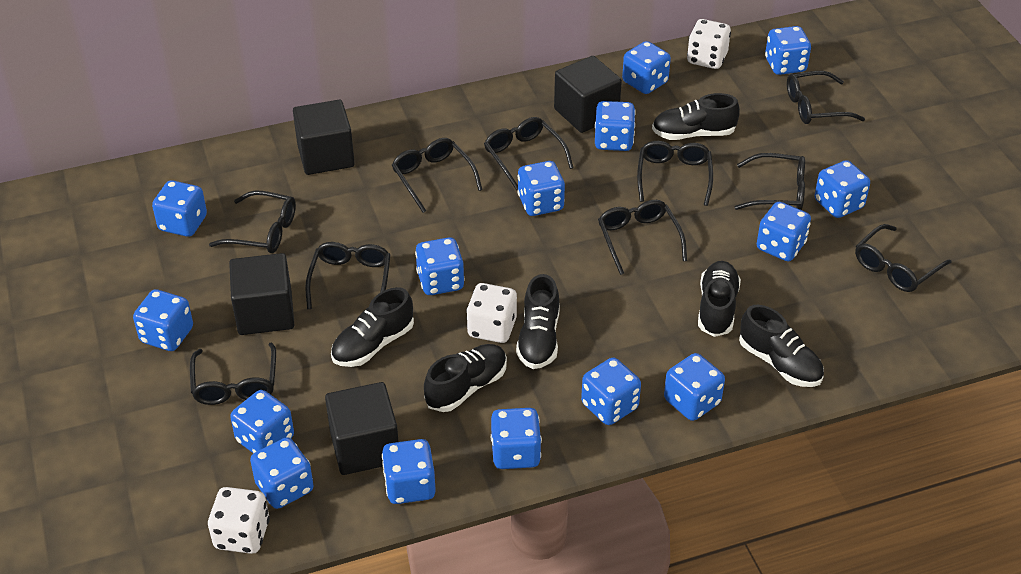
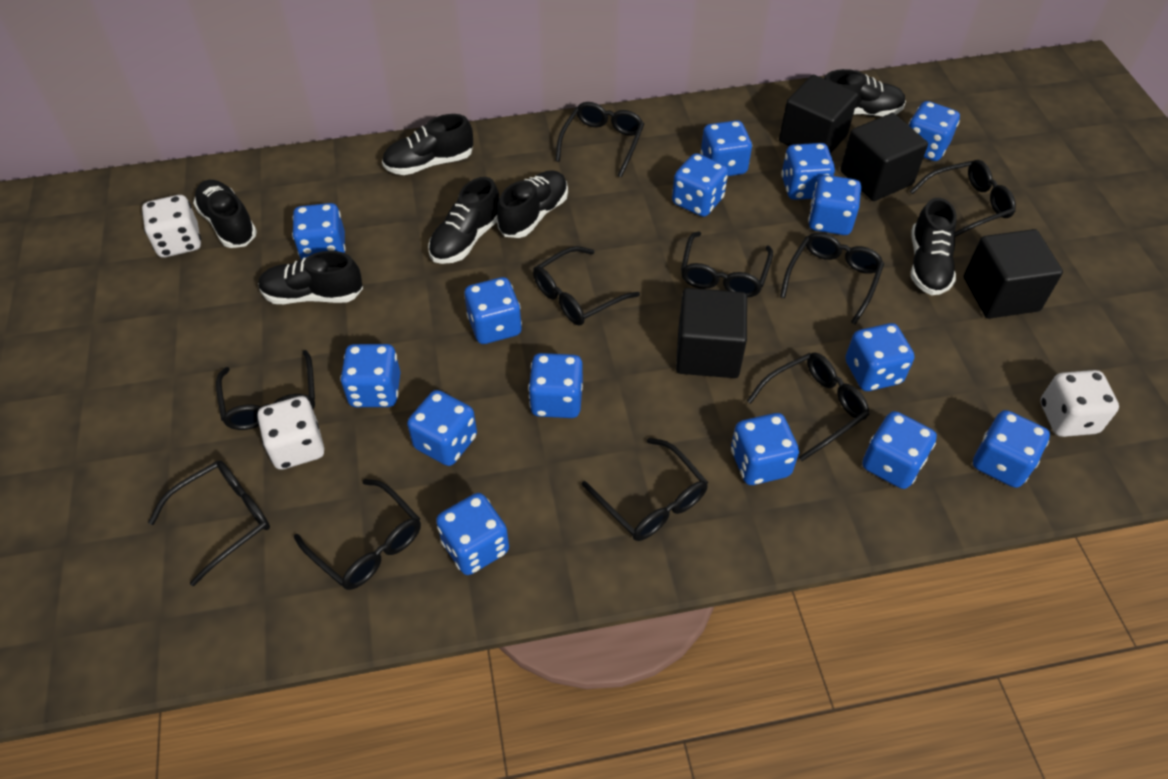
black shoe: [331,287,414,367] [424,344,507,412] [516,274,559,369] [652,93,740,140] [698,261,741,337] [739,305,824,387] = 6 -> [193,180,257,248] [258,251,363,304] [382,114,473,175] [428,177,499,264] [497,170,568,238] [824,69,906,117] [911,198,957,295] = 7

